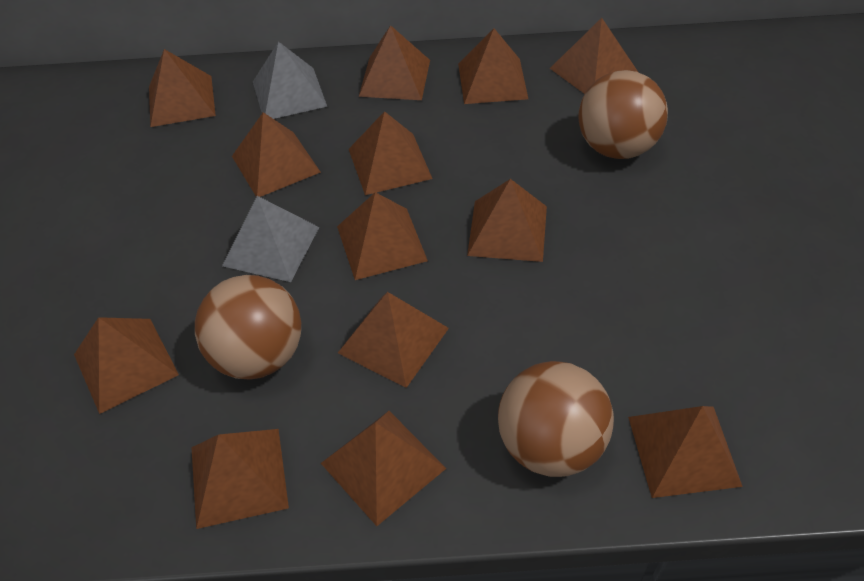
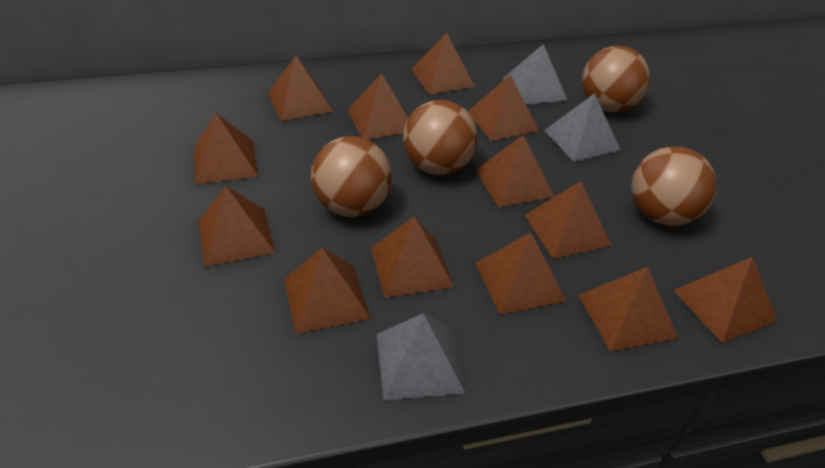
brown ball: [195,275,301,380] [498,361,614,477] [579,70,668,159] = 3 -> [311,136,392,217] [403,100,478,175] [582,46,650,112] [631,146,716,226] = 4
grey pyramid: [222,196,319,282] [253,41,327,119] = 2 -> [377,313,465,400] [503,44,567,104] [544,93,620,162] = 3

